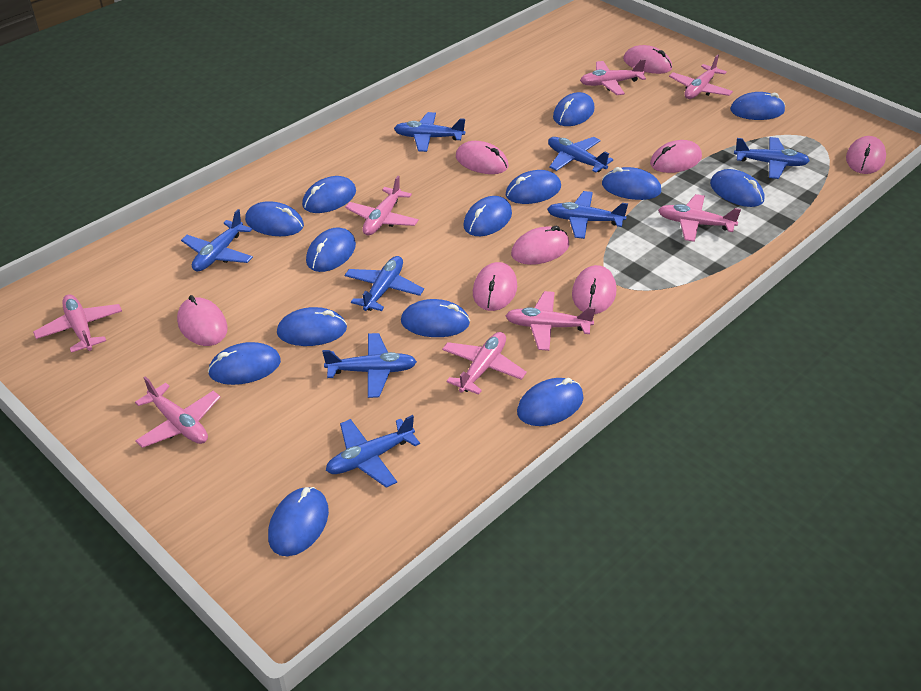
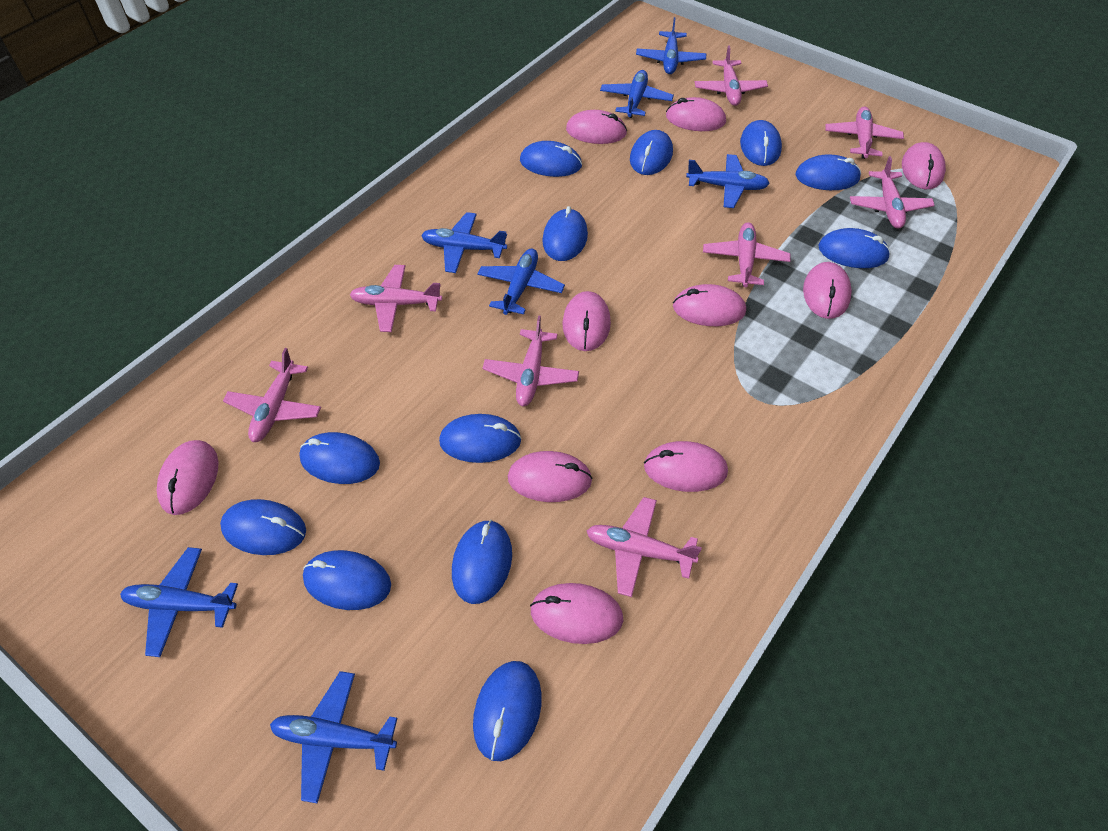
blue mouse: [208,342,281,385] [245,201,304,236] [268,487,329,556] [277,307,347,346] [302,176,356,213] [306,227,356,272] [401,299,470,337] [463,196,512,236] [506,170,561,204] [517,378,583,426] [553,92,595,126] [602,167,661,200] [710,169,764,207] [730,92,785,120] = 14 -> [220,499,306,555] [299,432,380,484] [303,550,391,610] [439,414,522,463] [452,520,512,604] [473,661,542,761] [520,141,582,177] [542,206,588,261] [630,130,673,175] [740,120,782,166] [796,154,861,190] [818,228,891,268] = 12
blue plane: [181,209,253,271] [322,333,417,398] [326,415,420,488] [345,256,424,311] [394,112,465,152] [547,191,628,239] [548,137,613,173] [734,137,810,179] = 8 -> [120,547,238,657] [270,671,398,803] [421,212,507,273] [477,249,565,315] [600,70,674,118] [636,17,706,74] [686,154,770,208] = 7
pink mouse: [177,295,228,346] [456,141,508,174] [473,262,517,311] [511,226,569,265] [572,265,616,314] [623,45,672,74] [650,140,702,173] [846,136,886,174] = 8 -> [156,440,219,515] [508,451,593,502] [530,583,623,644] [563,291,611,351] [566,110,627,144] [644,441,728,492] [666,97,726,131] [673,284,746,326] [803,262,852,319] [902,142,946,189] = 10

